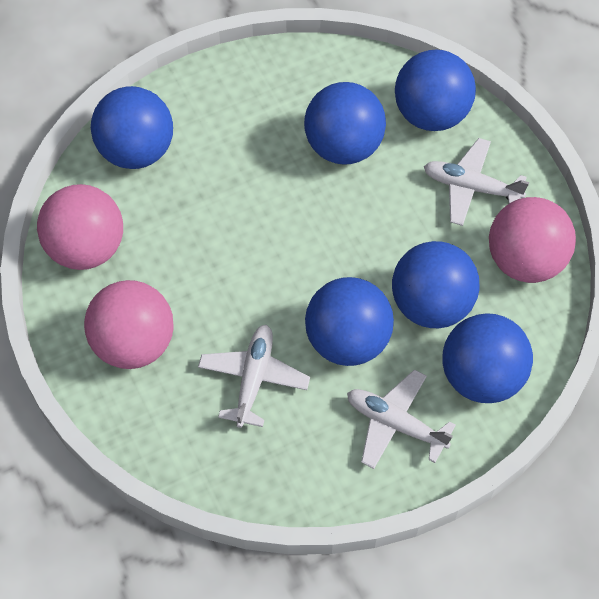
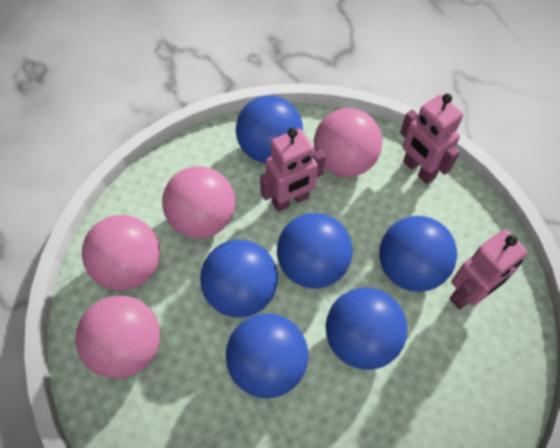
pink ball: [37,184,123,270] [84,280,174,369] [489,197,576,283] = 3 -> [75,296,160,379] [82,215,160,291] [162,166,235,238] [314,108,382,177] = 4
pink robot: none = 0 -> [260,128,325,212] [400,94,463,184] [449,229,528,310] = 3
white plane: [198,325,310,428] [347,369,456,469] [424,138,529,226] = 3 -> none = 0

